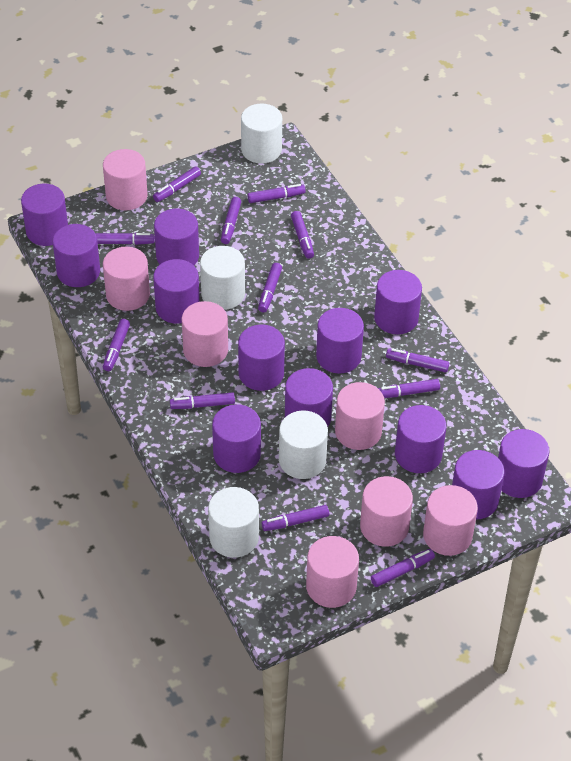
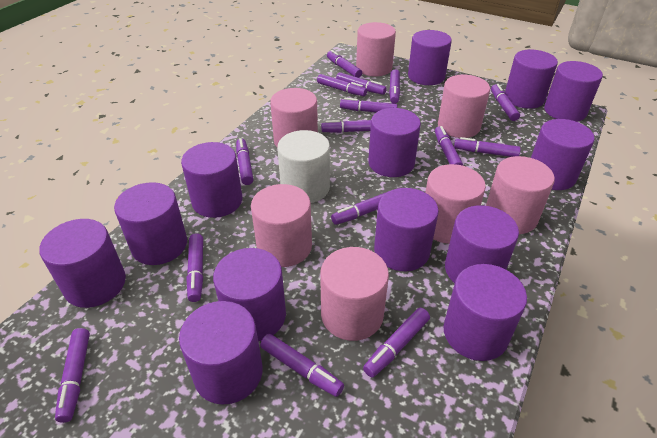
purple cylinder: [21,183,68,246] [52,224,100,287] [153,259,200,324] [154,208,199,265] [212,404,261,473] [238,325,285,391] [285,368,333,427] [316,308,364,374] [374,270,422,334] [395,405,446,473] [452,450,504,519] [498,429,550,498] = 12 -> [39,219,126,308] [114,182,187,265] [179,301,263,405] [181,142,242,218] [213,248,286,341] [368,108,421,177] [374,188,439,271] [408,30,452,85] [444,264,527,361] [445,205,519,283] [505,50,558,109] [531,119,595,190] [544,61,603,122] = 13
purple marker: [95,233,155,245] [103,319,130,371] [153,166,201,202] [170,392,235,409] [221,197,241,244] [247,184,306,203] [258,263,282,313] [261,505,329,531] [291,211,314,259] [371,549,435,587] [378,379,440,398] [386,348,449,373] = 12 -> [55,328,90,423] [186,233,203,302] [236,138,254,185] [260,334,344,397] [317,74,367,96] [321,120,371,133] [327,50,362,78] [331,191,389,225] [336,72,387,95] [340,98,398,112] [363,308,430,377] [389,69,400,104] [435,126,463,166] [454,137,521,157] [491,84,520,121] = 15
white cylinder: [200,246,245,310] [208,487,259,558] [241,104,282,164] [279,410,328,479] = 4 -> [277,130,330,203] = 1

